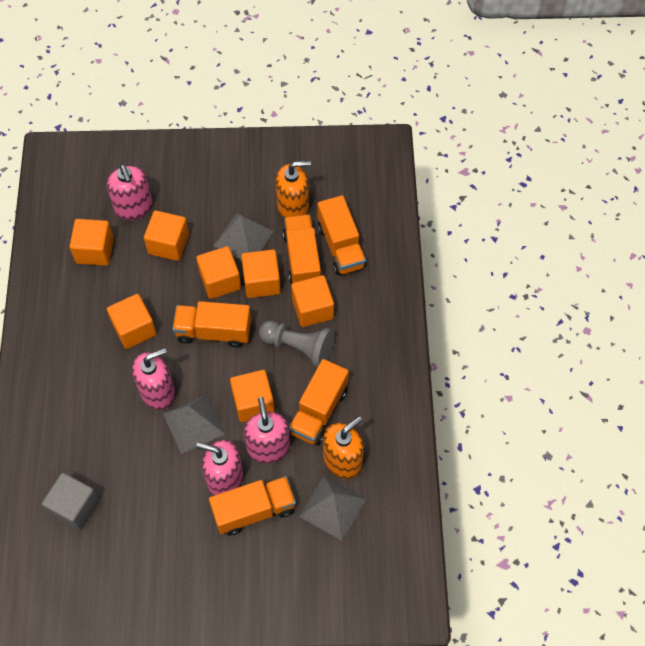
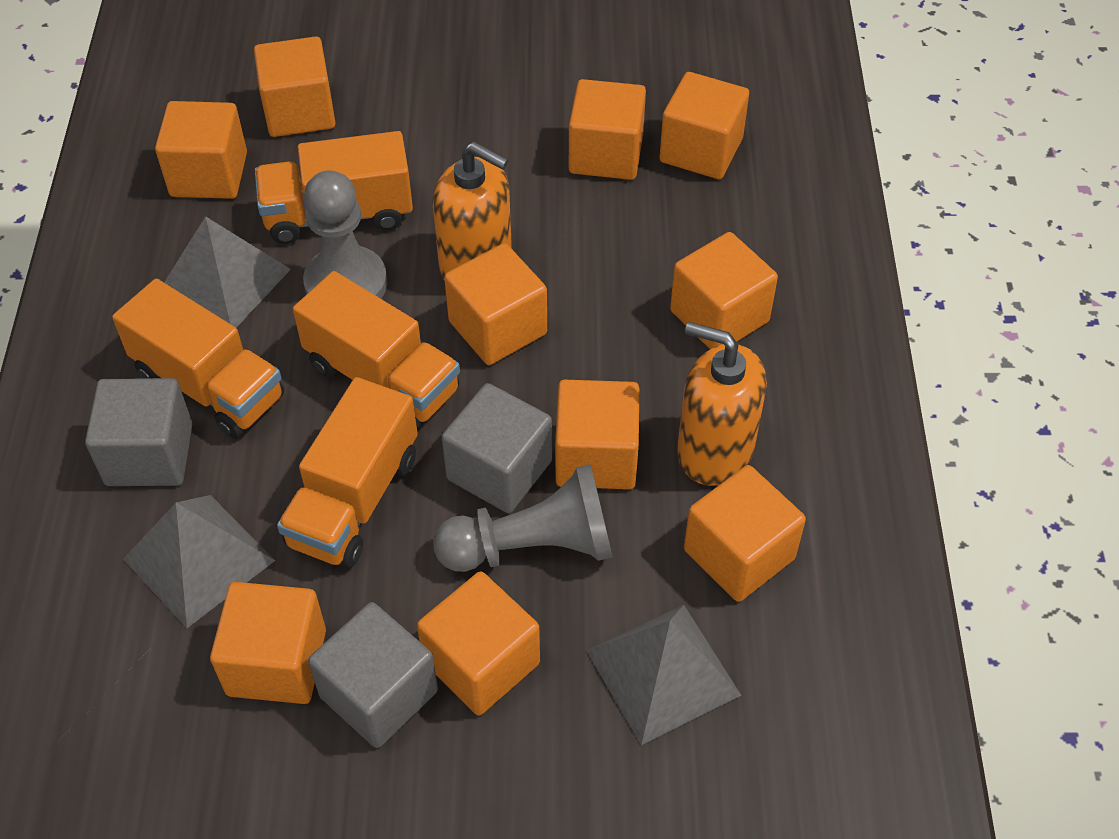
grey cube: [42,473,100,531] = 1 -> [85,378,193,486] [308,602,438,748] [442,383,552,513] = 3
grey pawn: [259,321,335,368] = 1 -> [303,170,387,299] [433,464,613,572] = 2
orange cube: [69,219,114,266] [107,294,157,349] [144,210,189,261] [196,246,241,299] [230,370,275,422] [241,249,281,298] [291,275,334,327] = 7 -> [155,101,247,199] [210,582,326,704] [254,36,336,137] [417,571,540,715] [444,243,547,365] [555,380,639,489] [569,79,646,180] [659,72,749,179] [670,232,778,349] [684,465,806,602] = 10
orange truck: [172,301,251,348] [209,476,296,535] [283,214,322,284] [289,359,349,445] [317,195,366,275] = 5 -> [112,279,284,438] [255,131,413,244] [277,377,418,568] [293,271,460,429] = 4
pink soap dispenser: [107,164,153,220] [132,348,175,410] [196,440,243,496] [244,397,290,463] = 4 -> none = 0

